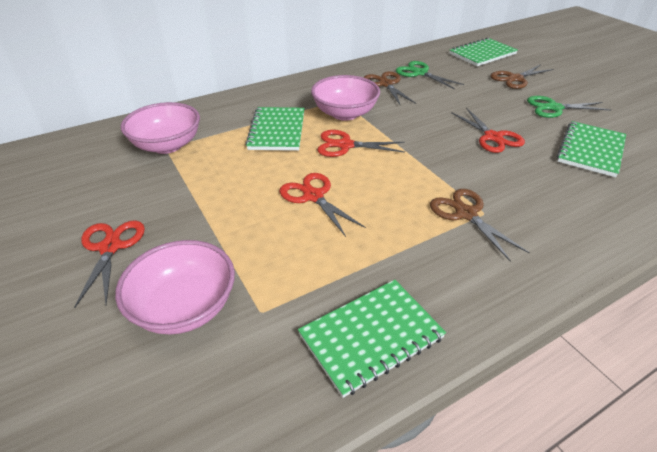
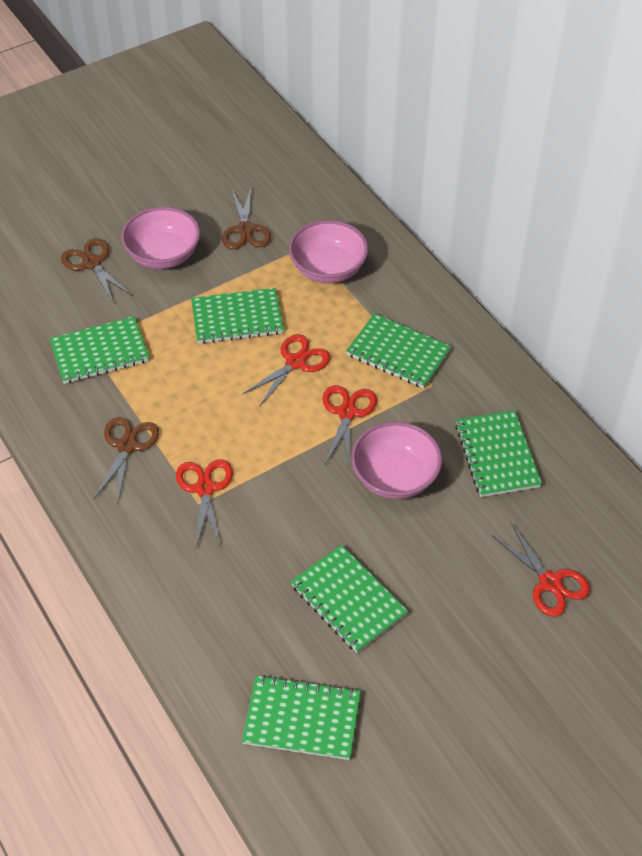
green notebook: [245,107,305,151] [298,280,446,398] [449,38,518,66] [557,121,626,177] = 4 -> [49,316,149,384] [191,288,284,344] [242,675,360,760] [291,545,408,653] [346,313,451,388] [455,410,542,497] = 6
green scissors: [396,61,464,89] [527,96,611,118] = 2 -> none = 0

